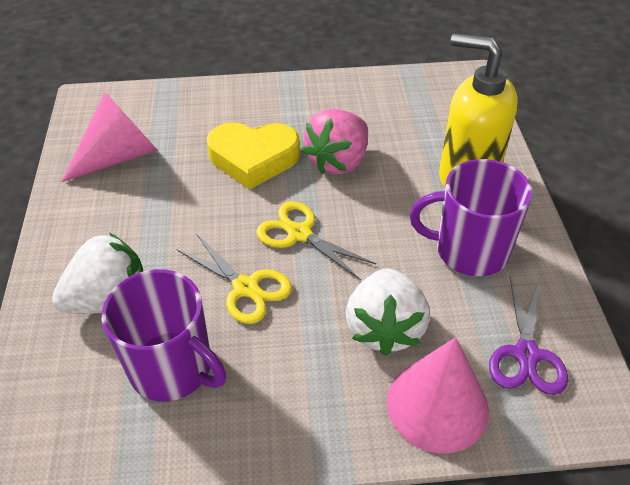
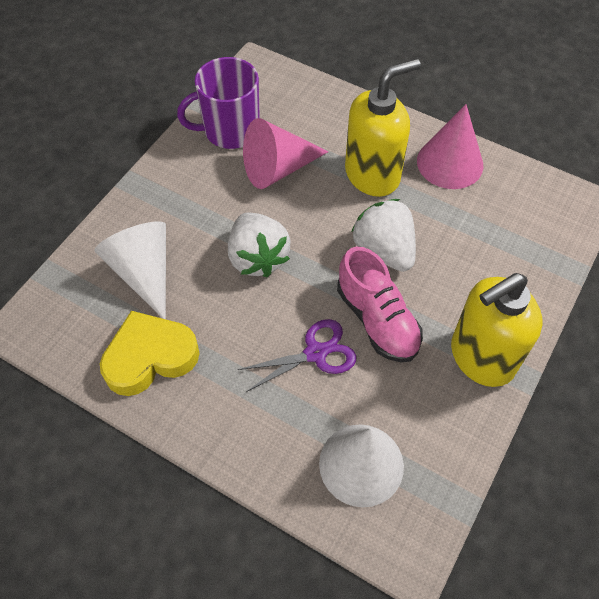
pink shoe: none = 0 -> [337,246,423,362] = 1
pink strawberry: [302,109,368,175] = 1 -> none = 0
purple mug: [102,269,226,402] [410,159,532,276] = 2 -> [177,57,260,149] = 1
white cone: none = 0 -> [94,221,166,319] [319,424,404,507] = 2
yellow scissors: [176,234,292,324] [256,201,376,280] = 2 -> none = 0
yellow soap dispenser: [439,33,518,187] = 1 -> [345,58,421,197] [451,273,543,387] = 2

